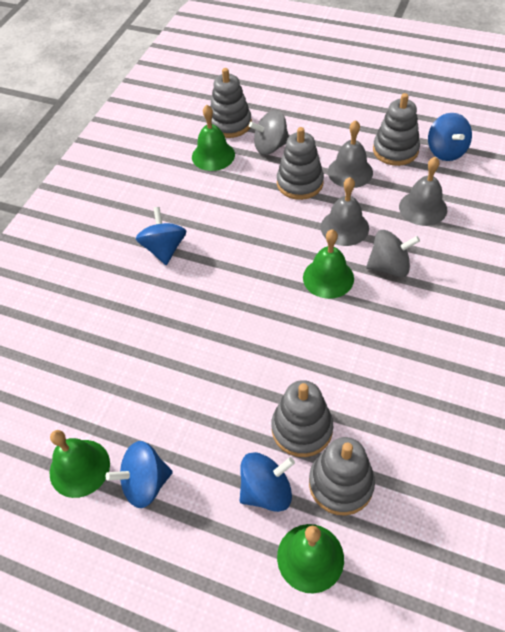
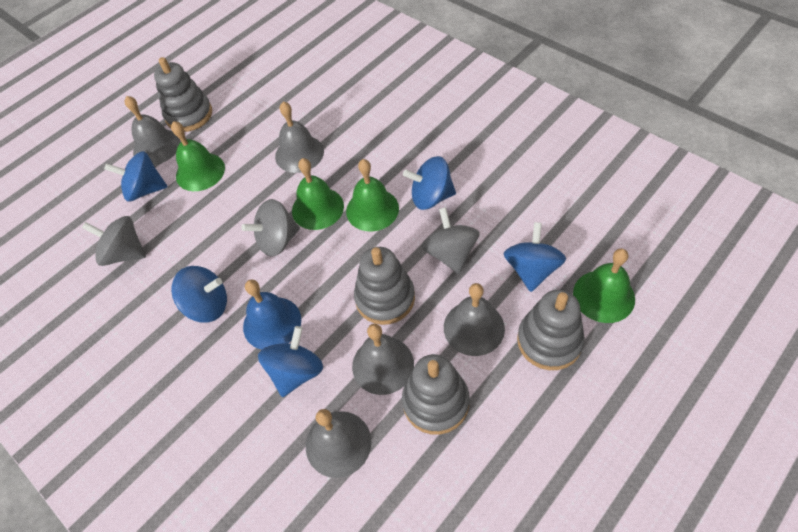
blue bell: none = 0 -> [243,279,301,349] = 1
blue spinning top: [106,441,173,508] [136,207,186,265] [240,452,295,512] [428,113,472,161] = 4 -> [104,151,167,201] [171,266,227,322] [258,326,323,397] [403,156,456,210] [504,222,566,292] = 5
grey bell: [321,177,369,246] [328,120,373,188] [399,157,447,226] = 3 -> [125,96,180,165] [275,101,324,173] [306,409,371,478] [352,324,414,395] [444,283,505,356] = 5
grey spinning top: [249,110,289,155] [366,230,420,277] = 2 -> [82,216,146,266] [242,199,300,256] [422,207,480,274] = 3
grey stacking toy: [210,68,252,138] [271,380,333,457] [277,127,324,200] [309,437,375,516] [373,93,420,166] = 5 -> [154,57,212,132] [354,247,415,325] [402,354,470,435] [517,290,585,370] = 4

